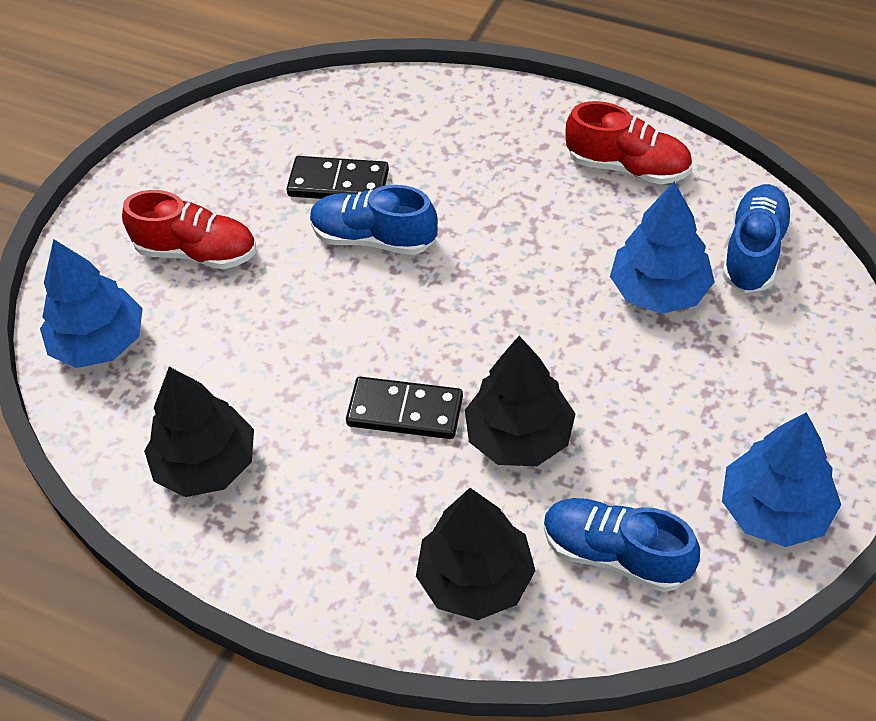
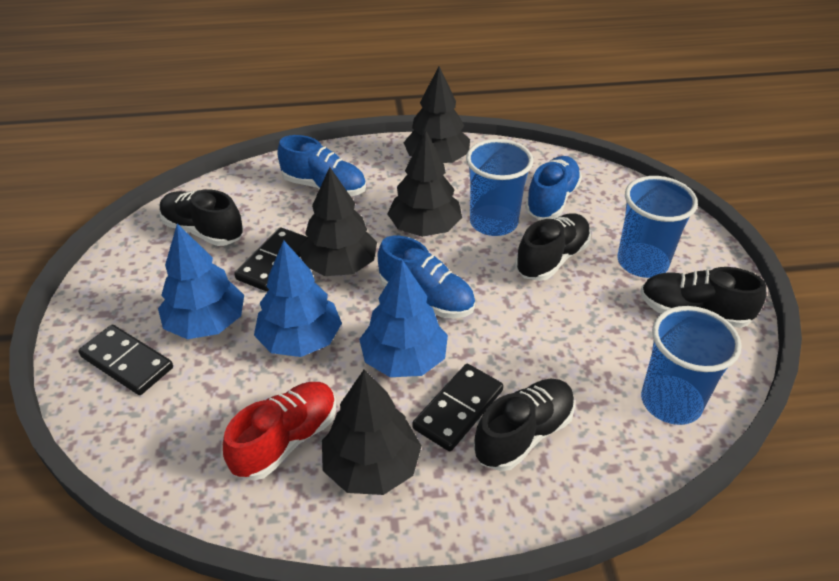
black domino: [286,156,389,199] [346,377,463,439] = 2 -> [78,324,173,395] [234,227,307,291] [412,364,503,451] = 3
black shoe: none = 0 -> [159,189,243,246] [473,379,575,471] [515,213,591,281] [640,267,766,328] = 4
black tree: [144,367,254,497] [416,488,536,620] [465,336,575,466] = 3 -> [298,167,377,276] [322,370,422,495] [388,130,462,237] [403,66,470,163] = 4
blue cup: none = 0 -> [466,139,533,236] [618,176,698,278] [641,306,742,425] = 3
red shoe: [122,190,256,269] [565,101,692,184] = 2 -> [223,382,336,480] = 1

